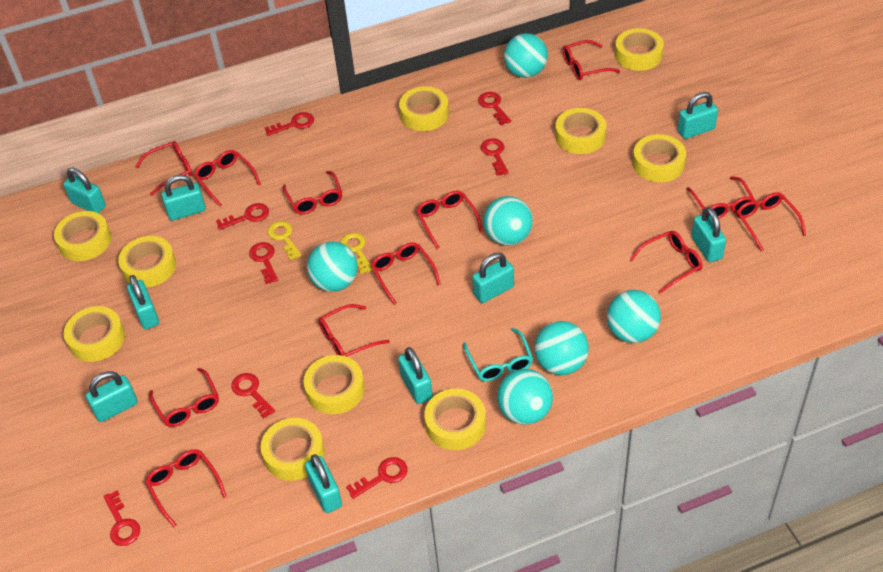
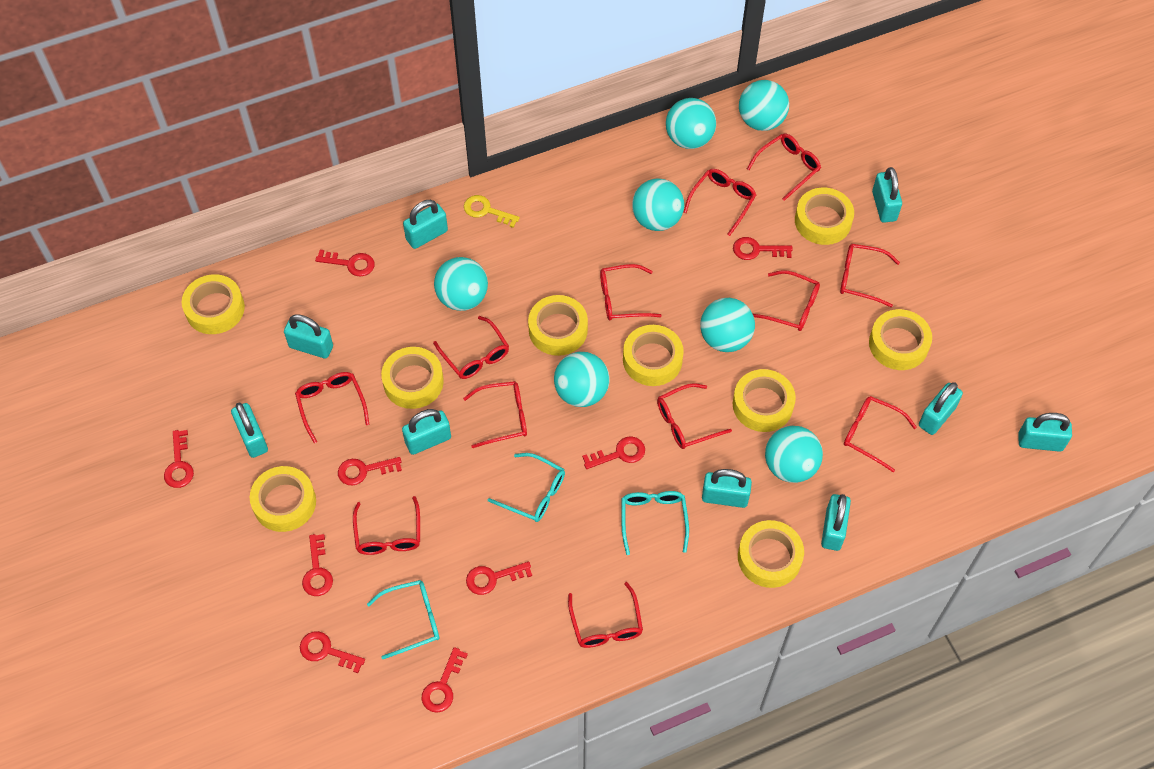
red key: [104,490,140,546] [216,203,269,230] [231,373,275,419] [249,242,278,284] [265,112,314,136] [346,457,408,499] [478,92,511,125] [481,138,509,176] = 8 -> [164,430,194,488] [300,631,365,673] [302,534,333,596] [315,250,375,277] [338,457,402,485] [422,647,468,713] [466,562,532,595] [582,437,645,469] [733,237,793,260] = 9
turquoise ball: [307,241,358,292] [483,196,533,245] [497,369,553,425] [504,33,548,78] [534,321,589,375] [607,290,661,343] = 6 -> [434,257,488,311] [554,352,609,407] [632,179,684,231] [666,98,716,149] [700,298,755,352] [739,80,789,131] [765,426,823,483] = 7
turquoise glasses: [463,328,533,381] = 1 -> [367,580,439,659] [488,453,565,522] [621,491,689,555] = 3
yellow key: [267,221,302,261] [340,233,373,274] = 2 -> [464,195,520,228] = 1
yellow tape: [54,211,111,261] [64,306,125,362] [118,236,176,288] [261,418,325,481] [304,355,365,414] [399,87,449,131] [424,389,486,450] [555,108,606,154] [615,28,664,71] [633,134,686,182] = 10 -> [182,274,245,334] [250,466,316,532] [381,347,444,409] [528,295,588,356] [623,325,684,386] [733,369,796,432] [738,520,804,588] [795,187,854,245] [869,309,932,370] = 9

